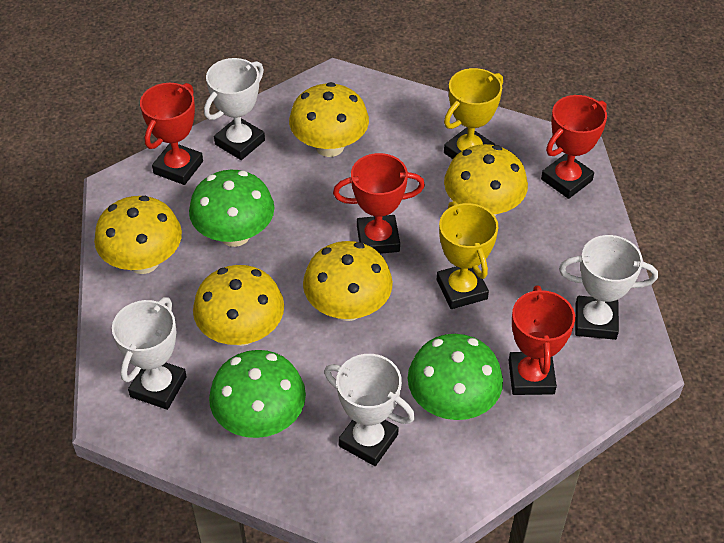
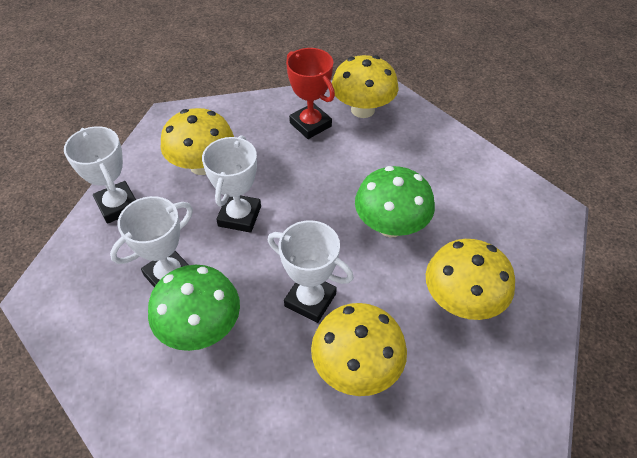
green mushroom: [189,170,274,247] [209,350,306,438] [408,334,503,420] = 3 -> [148,265,240,351] [355,166,435,237] = 2
red trophy: [140,83,203,185] [333,153,425,254] [509,285,575,395] [541,95,607,199] = 4 -> [286,48,335,139] = 1
yellow mushroom: [94,196,182,274] [193,265,284,346] [289,82,369,157] [303,241,393,321] [444,144,528,216] = 5 -> [160,108,234,175] [311,303,407,396] [332,55,398,118] [426,239,515,320] = 4
yellow trophy: [437,201,498,309] [444,68,503,159] = 2 -> none = 0

